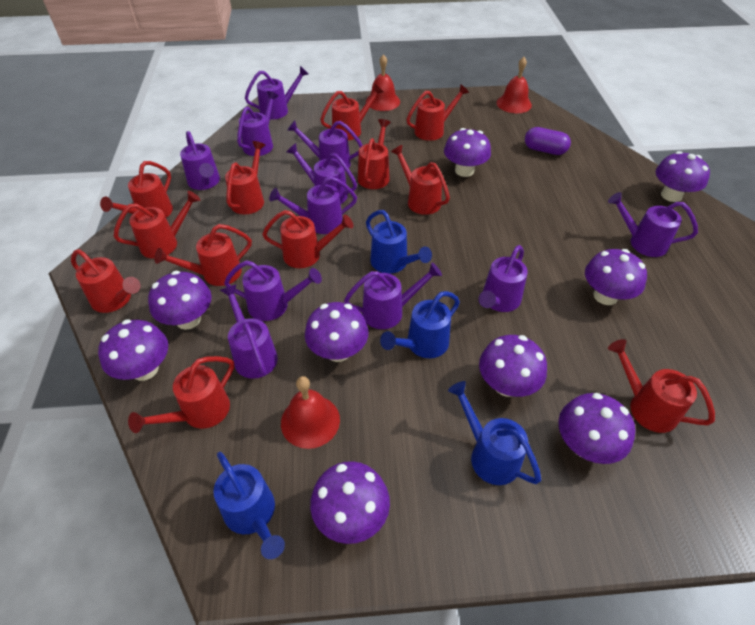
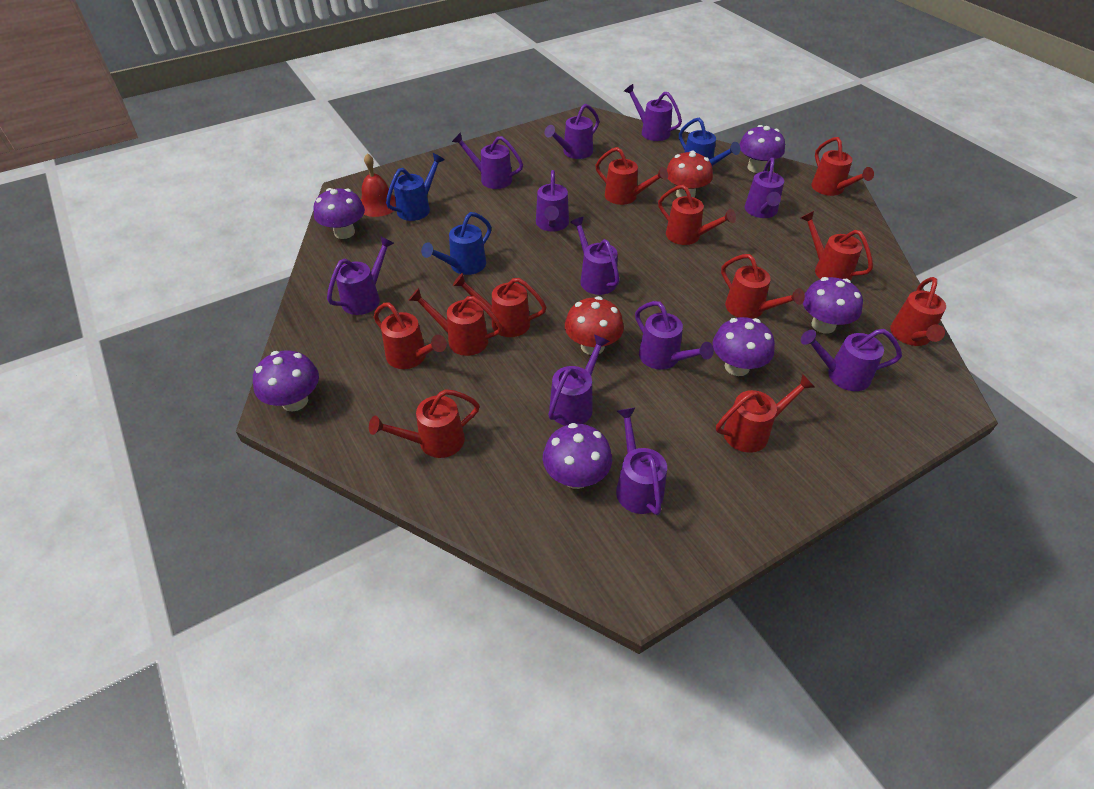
blue watering can: [213,452,285,559] [366,210,432,274] [380,291,460,358] [448,381,541,485] = 4 -> [386,153,445,221] [421,212,491,275] [679,118,740,166] = 3
purple capsule: [525,127,571,155] = 1 -> none = 0
purple mushroom: [98,319,168,381] [148,271,212,330] [305,302,369,362] [310,461,390,544] [444,128,491,177] [479,335,547,397] [558,393,635,464] [585,249,647,305] [656,151,710,202] = 9 -> [253,351,319,412] [313,188,365,239] [543,423,612,489] [712,317,775,376] [739,125,785,173] [803,277,863,334] = 6
red bell: [281,376,340,449] [366,54,400,111] [497,57,532,113] = 3 -> [361,153,396,217] = 1
red mushroom: none = 0 -> [565,296,624,355] [666,151,713,198] = 2
red watering can: [71,249,141,313] [100,161,173,218] [114,191,200,259] [128,356,234,433] [154,224,252,286] [225,141,265,214] [262,210,354,268] [320,84,384,140] [358,119,391,189] [391,145,450,215] [406,84,469,141] [608,339,715,433] = 12 -> [369,389,480,458] [374,302,447,369] [408,288,502,356] [453,273,546,337] [595,147,668,205] [658,185,736,245] [716,374,815,453] [721,254,805,319] [801,211,873,281] [811,137,874,196] [890,277,946,346] = 11

